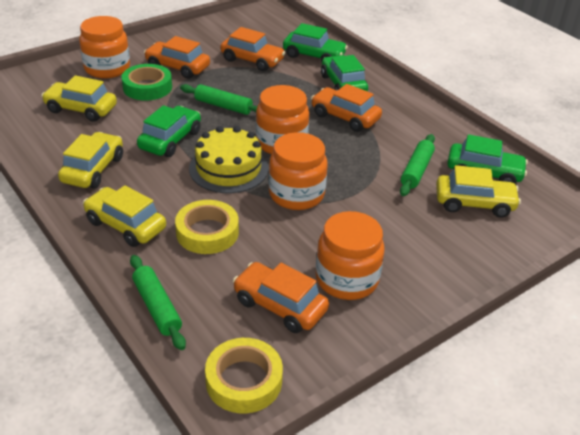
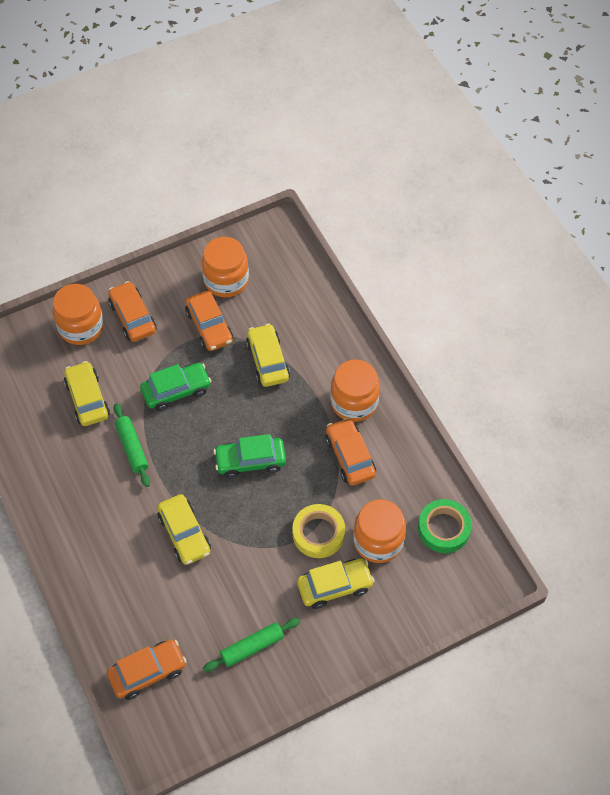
green car: [137,105,201,157] [283,23,348,62] [321,55,368,91] [447,134,528,184] = 4 -> [140,363,211,411] [213,434,286,478] = 2
green rolling pin: [130,255,186,350] [180,84,257,115] [400,134,435,196] = 3 -> [113,403,150,487] [203,618,300,672] = 2
yellow cake: [189,126,268,193] = 1 -> none = 0
yellow tape: [175,200,239,254] [205,338,283,413] = 2 -> [292,504,345,558] = 1

